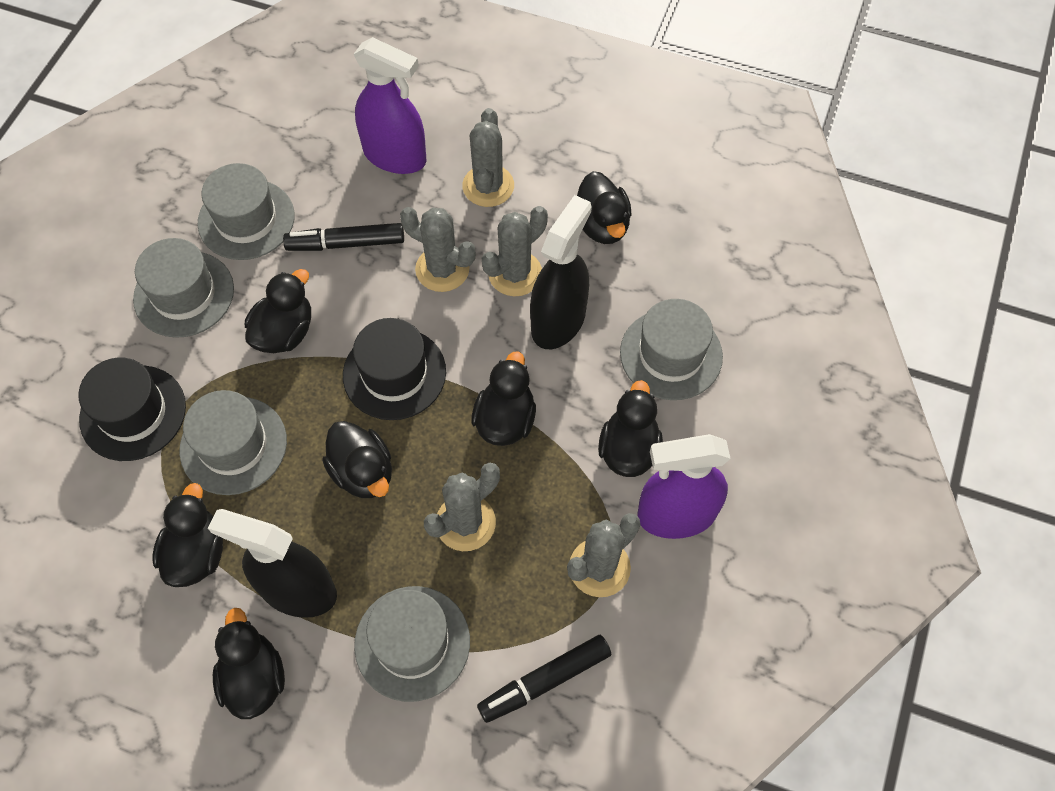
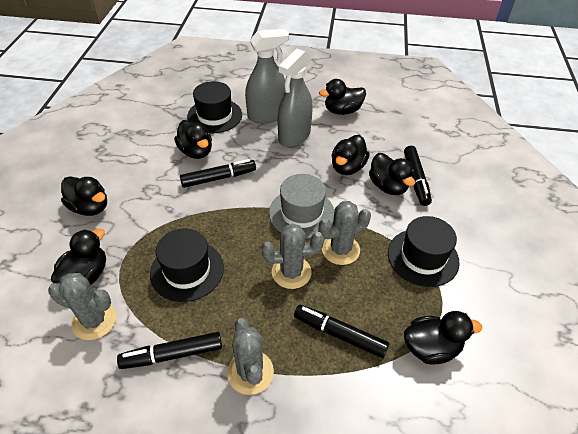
black hat: [78,358,186,461] [343,318,446,420] = 2 -> [150,229,224,302] [187,81,242,133] [388,216,460,287] = 3
black marker: [283,223,404,251] [477,635,611,723] = 2 -> [117,332,222,369] [180,159,256,188] [294,305,389,358] [404,146,432,206] = 4
black spray bottle: [208,509,337,618] [530,195,592,349] = 2 -> none = 0
grey cactus: [400,207,476,292] [424,463,500,551] [462,108,514,207] [482,206,548,296] [567,513,640,597] = 5 -> [48,273,116,340] [227,318,274,395] [261,224,324,289] [319,201,371,265] = 4
grey hat: [133,238,234,338] [179,390,287,495] [197,163,295,260] [354,586,470,702] [620,299,723,400] = 5 -> [269,174,334,239] = 1
grey spray bottle: none = 0 -> [245,29,289,124] [278,49,313,147] = 2
purple spray bottle: [354,37,426,174] [638,434,731,539] = 2 -> none = 0

